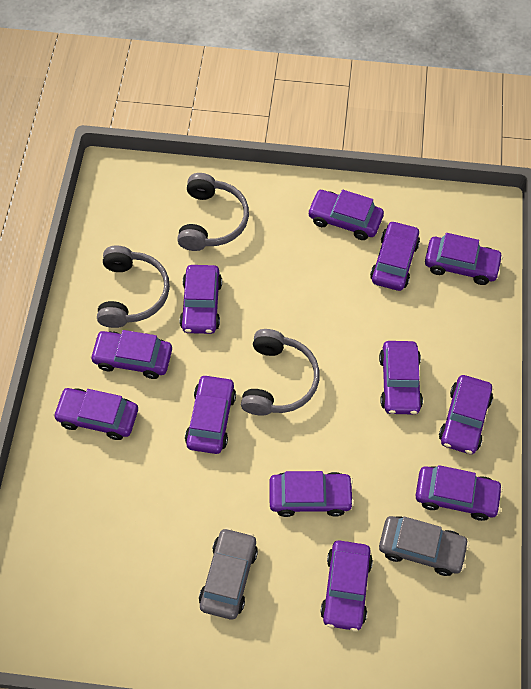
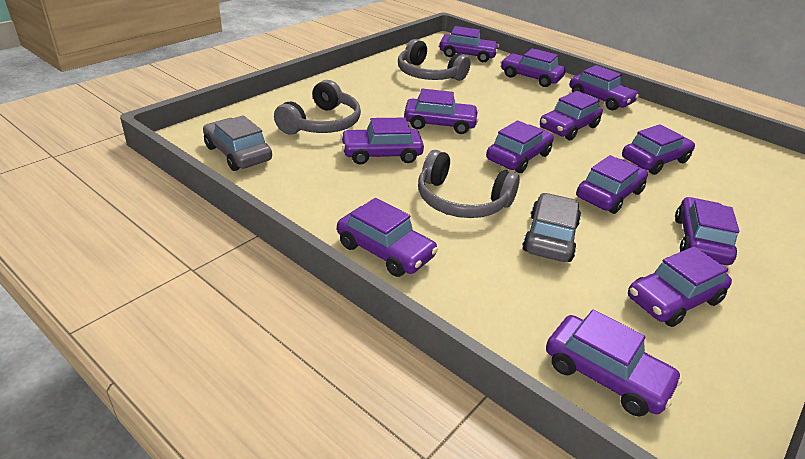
purple car: [53,388,138,440] [90,330,172,379] [180,265,222,334] [185,374,236,454] [269,471,354,517] [307,190,384,240] [320,540,373,631] [370,221,420,291] [379,341,423,415] [416,465,503,521] [425,233,503,285] [439,375,493,454] = 12 -> [337,198,438,277] [341,118,424,164] [404,89,479,134] [439,26,499,62] [486,120,554,173] [501,48,565,87] [540,91,603,140] [546,310,683,416] [570,65,639,110] [576,155,648,214] [622,124,695,175] [628,246,732,327] [675,197,739,265] = 13

